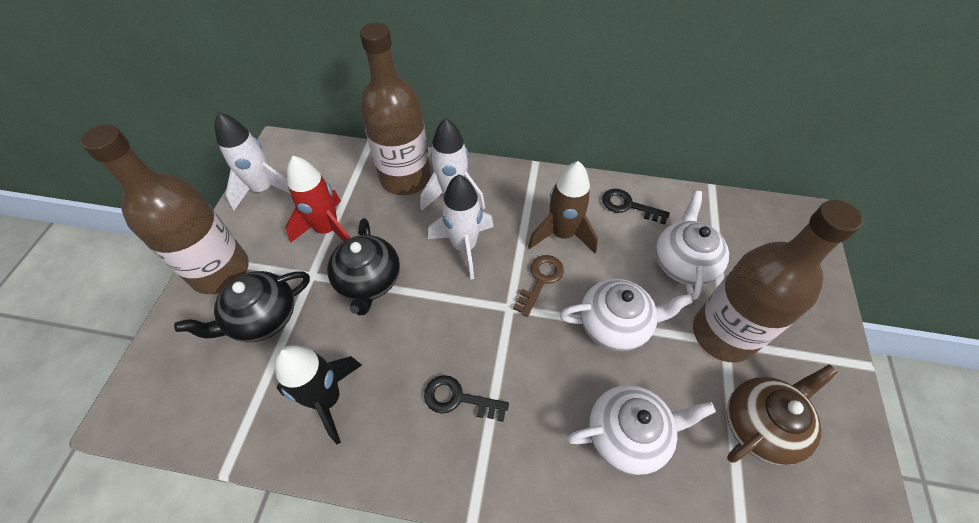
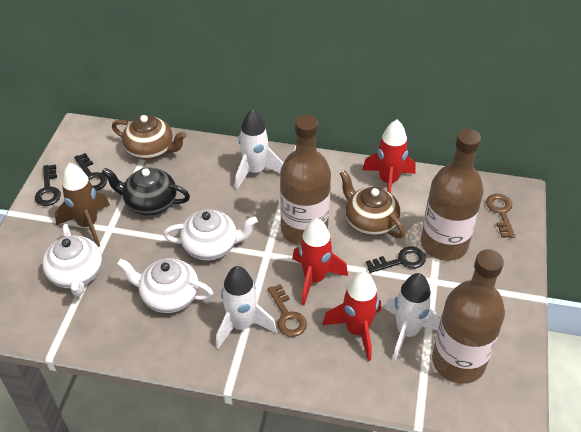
black key: [424,375,509,422] [602,189,670,225] = 2 -> [35,165,61,206] [74,153,107,191] [366,247,426,273] = 3
black rocket: [275,345,362,444] = 1 -> none = 0
black teapot: [174,271,310,342] [327,218,400,315] = 2 -> [102,167,190,215] = 1
brown key: [513,255,564,317] = 1 -> [268,284,307,337] [486,194,515,238] = 2
brown teapot: [727,364,838,465] = 1 -> [112,115,186,160] [340,170,405,238] = 2
red rocket: [285,156,350,243] = 1 -> [292,218,348,305] [322,271,381,361] [362,120,416,193] = 3

